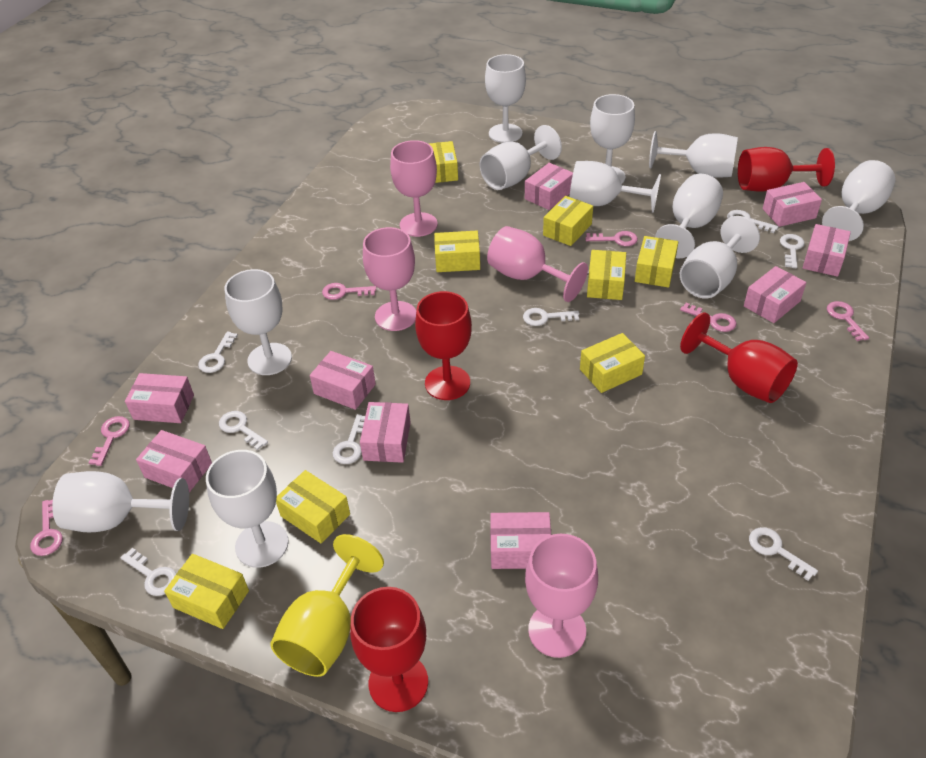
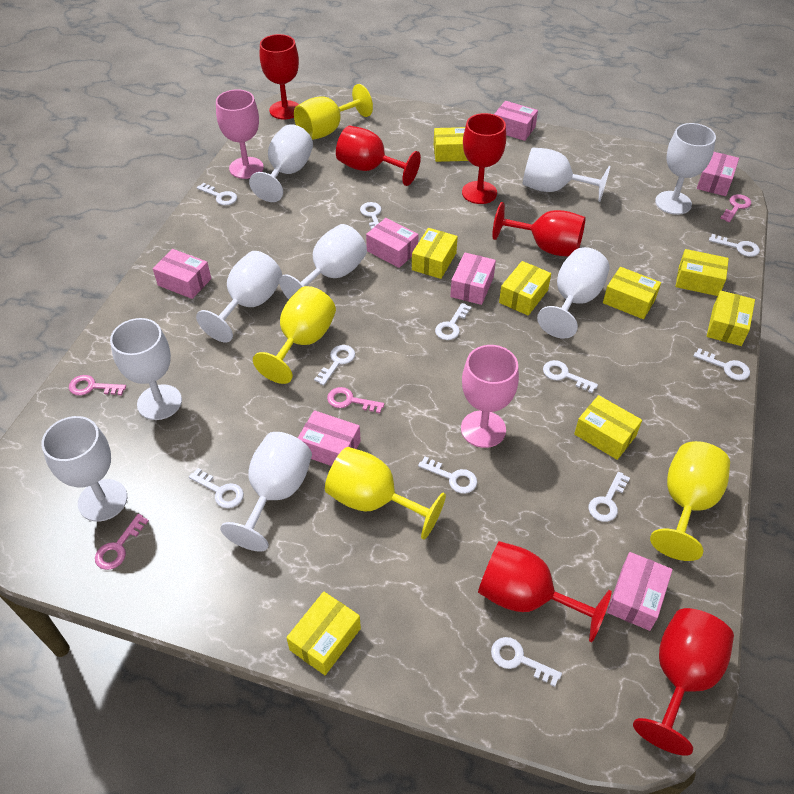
pink box: [125,373,194,423] [136,430,212,493] [310,351,376,410] [360,402,411,463] [490,512,551,569] [525,163,573,210] [744,266,806,323] [762,182,822,227] [803,224,851,277] = 9 -> [153,249,211,299] [298,410,361,466] [366,218,418,268] [450,252,496,305] [494,101,538,141] [607,552,673,631] [697,152,739,196] = 7
pink goblet: [363,227,416,331] [390,140,438,237] [487,226,588,302] [525,534,598,658] = 4 -> [216,89,264,179] [461,345,519,448] = 2
pink key: [30,500,63,556] [89,416,130,466] [322,283,376,300] [585,231,638,246] [680,303,737,332] [827,301,869,341] = 6 -> [69,375,126,396] [95,514,149,570] [327,387,384,413] [721,194,751,222] = 4
red goblet: [350,587,428,712] [415,291,472,400] [680,312,798,403] [738,147,835,192] = 4 -> [260,34,299,119] [336,126,421,186] [462,113,506,204] [478,541,612,642] [492,202,586,256] [633,608,734,756] = 6
white goblet: [52,471,189,532] [206,450,289,568] [225,269,292,375] [480,125,562,190] [485,54,526,143] [570,161,661,213] [590,94,635,184] [649,131,738,178] [655,174,723,258] [680,216,760,298] [822,160,895,241] = 11 -> [41,416,127,522] [110,318,182,420] [196,251,282,342] [220,432,312,552] [249,124,313,202] [279,224,367,299] [523,147,610,202] [537,247,610,338] [655,123,716,215] = 9
white key: [120,548,176,596] [198,331,238,373] [219,411,268,450] [333,414,365,464] [523,308,579,326] [727,210,779,233] [749,527,818,581] [780,234,805,268] = 8 -> [189,468,244,508] [197,183,237,206] [314,345,355,385] [360,202,382,229] [418,456,477,494] [435,303,472,340] [491,637,562,687] [543,360,598,393] [588,472,630,522] [693,348,750,380] [709,234,760,257] = 11
yellow goblet: [270,534,384,677] = 1 -> [253,286,336,384] [294,84,373,140] [325,447,446,539] [650,441,730,561] = 4

